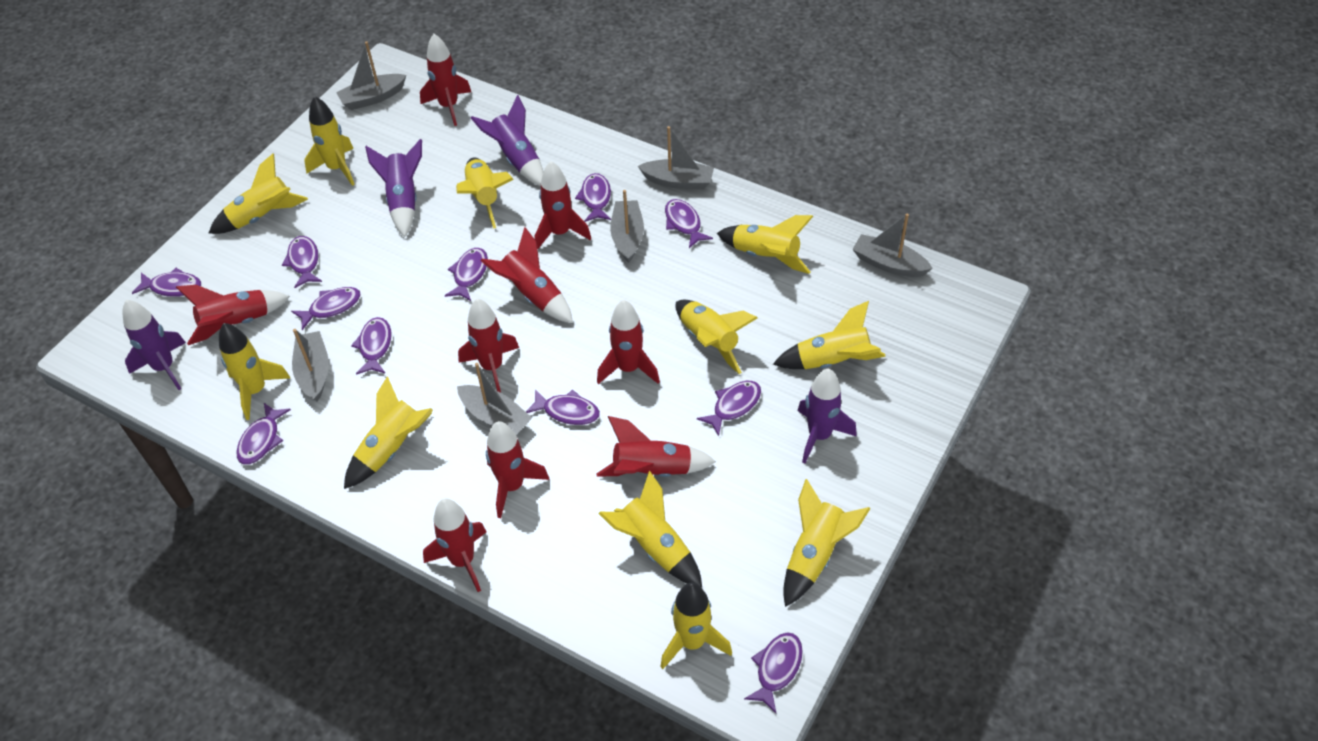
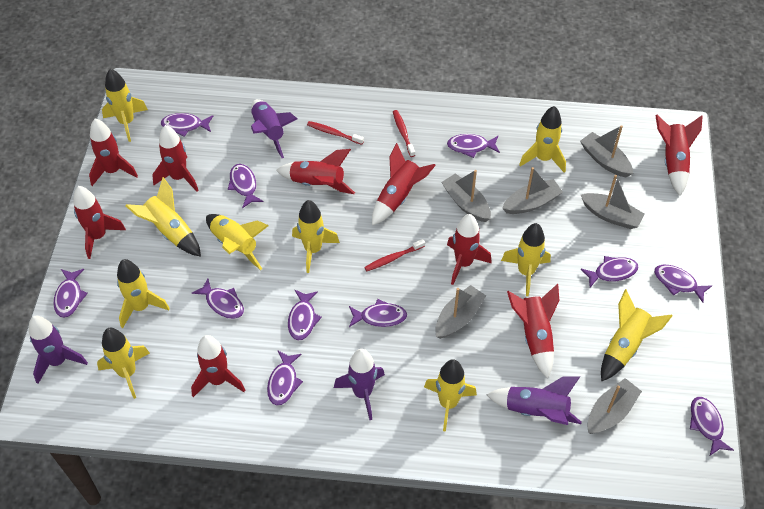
red toothbrush: none = 0 -> [307,121,364,145] [364,239,425,271] [393,110,415,157] = 3
yellow rocket: [208,153,308,234] [219,323,290,420] [304,96,355,186] [344,376,433,489] [456,158,514,229] [598,471,702,588] [660,583,732,669] [675,300,757,374] [717,215,813,274] [773,301,886,369] [783,479,870,607] = 11 -> [97,328,150,399] [102,69,148,142] [117,259,170,328] [125,177,201,257] [206,214,269,270] [292,200,340,273] [424,359,477,432] [501,223,551,296] [519,106,566,173] [601,289,673,382] = 10

